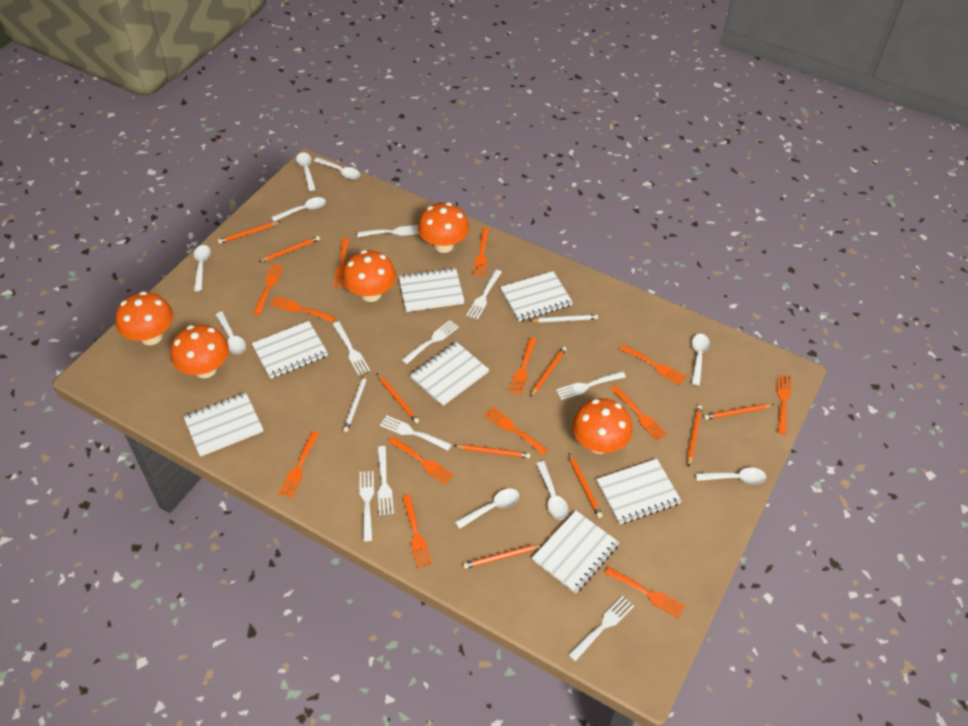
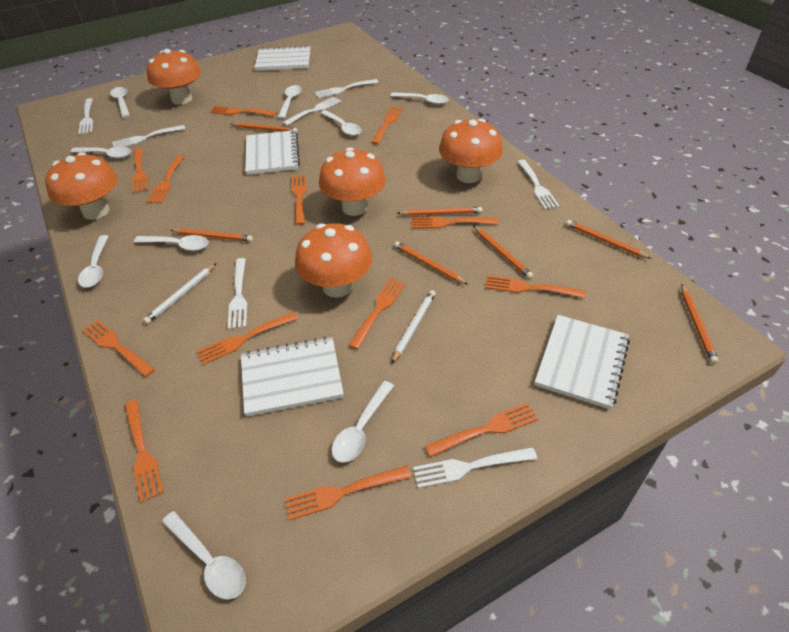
orange pencil: [218,222,280,244] [259,236,320,262] [377,373,419,423] [454,444,530,458] [463,545,542,569] [530,347,567,397] [569,453,603,518] [687,405,702,467] [704,404,774,420] = 9 -> [170,228,253,242] [231,122,298,132] [394,241,469,285] [397,207,482,216] [473,226,534,279] [566,220,652,259] [681,284,719,364] = 7
white fork: [332,322,370,375] [357,225,419,237] [359,471,374,541] [377,446,394,515] [380,415,452,450] [402,320,459,364] [466,270,502,320] [556,371,626,400] [568,596,634,661] = 9 -> [78,98,93,134] [112,125,185,147] [228,258,247,329] [283,97,342,126] [315,79,379,98] [413,447,537,488] [518,160,559,210] = 7
white notebook: [183,393,263,457] [252,321,328,379] [399,268,464,312] [410,342,489,406] [500,271,573,321] [532,510,619,593] [597,459,681,525] = 7 -> [241,337,344,417] [245,130,300,175] [254,45,311,71] [535,315,630,409] = 4

